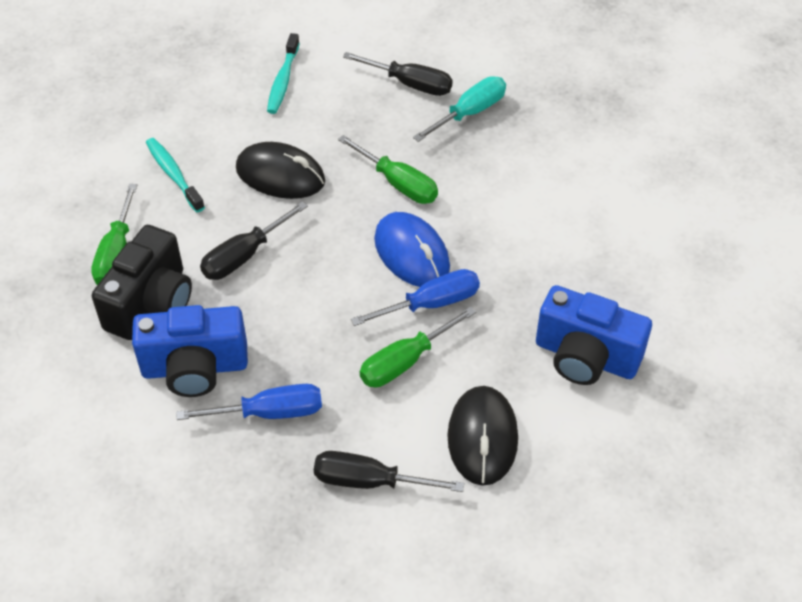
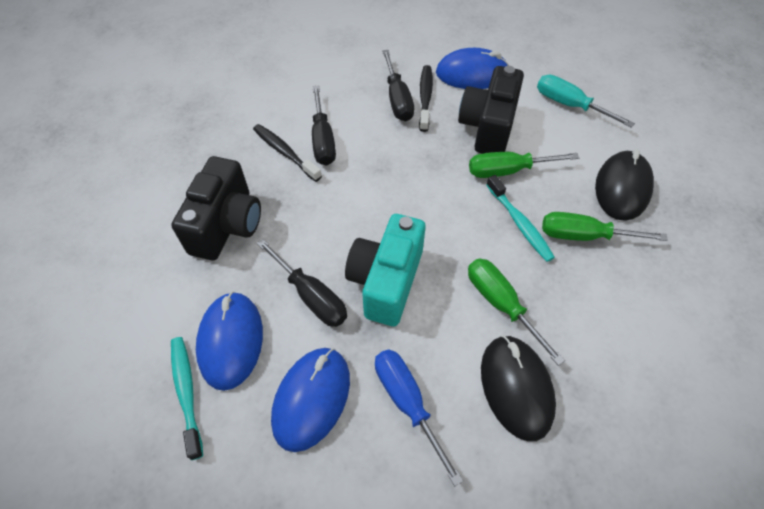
black camera: [92,225,192,340] = 1 -> [171,156,261,260] [458,66,524,153] = 2
black toothbrush: none = 0 -> [253,124,322,182] [419,65,433,132] = 2
blue camera: [132,305,248,397] [536,285,652,385] = 2 -> none = 0
blue mouse: [374,212,450,287] = 1 -> [196,292,263,391] [271,348,350,452] [436,48,509,89] = 3
blue screwdriver: [176,384,322,420] [351,269,480,326] = 2 -> [375,349,463,486] = 1
turquoise camera: none = 0 -> [345,214,426,326] = 1

